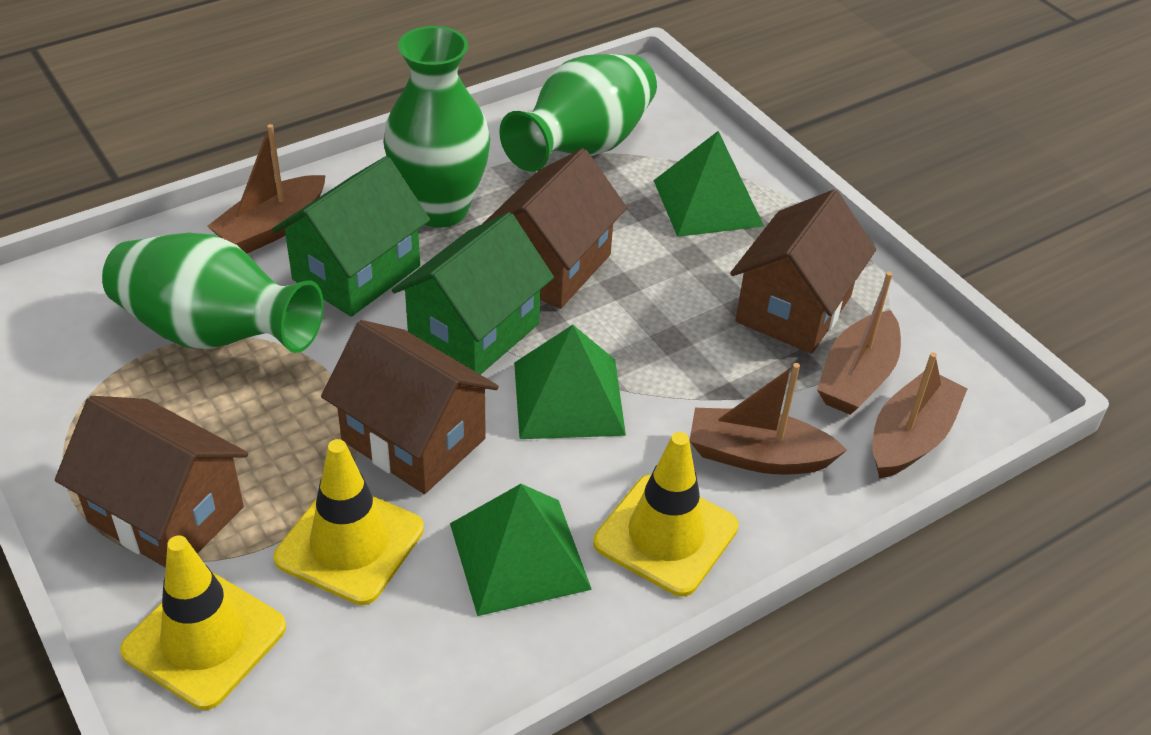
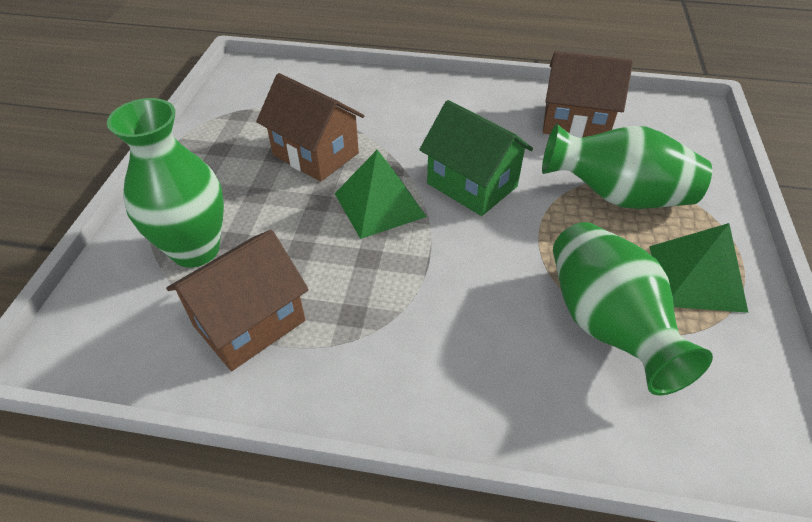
brown boat: [208,124,326,254] [689,363,847,474] [817,271,901,415] [872,352,968,479] = 4 -> none = 0
brown house: [55,396,248,568] [321,320,499,494] [483,148,627,309] [730,190,876,354] = 4 -> [166,230,309,371] [256,73,364,182] [543,51,633,138] = 3
green house: [272,156,430,317] [392,212,554,375] = 2 -> [419,100,533,216] = 1
green pyramid: [450,484,592,616] [514,325,626,439] [653,131,764,237] = 3 -> [335,150,426,239] [649,223,749,313] = 2
yellow traffic cone: [120,535,286,710] [274,439,424,605] [593,432,739,597] = 3 -> none = 0

